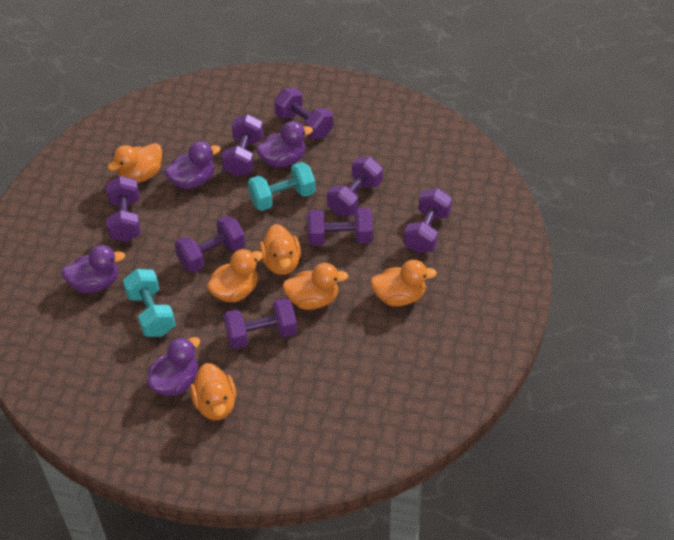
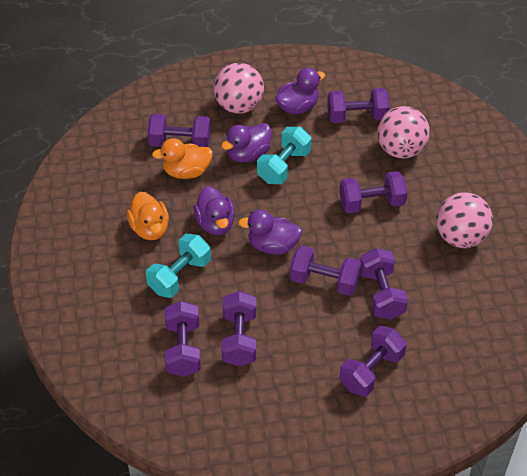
orange duck: [108,143,162,183] [190,363,236,420] [207,249,263,302] [259,224,301,275] [282,263,348,310] [370,260,437,306] = 6 -> [127,192,169,240] [152,138,213,179] = 2
pink ball: none = 0 -> [214,63,264,114] [377,106,430,158] [436,192,493,248] = 3

